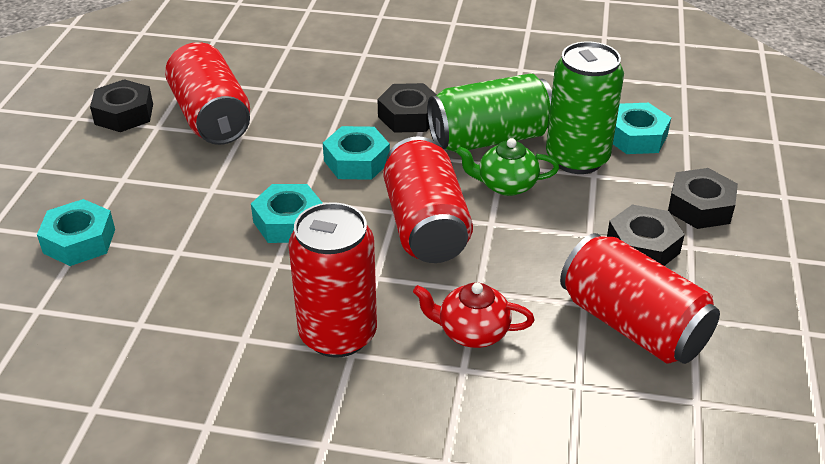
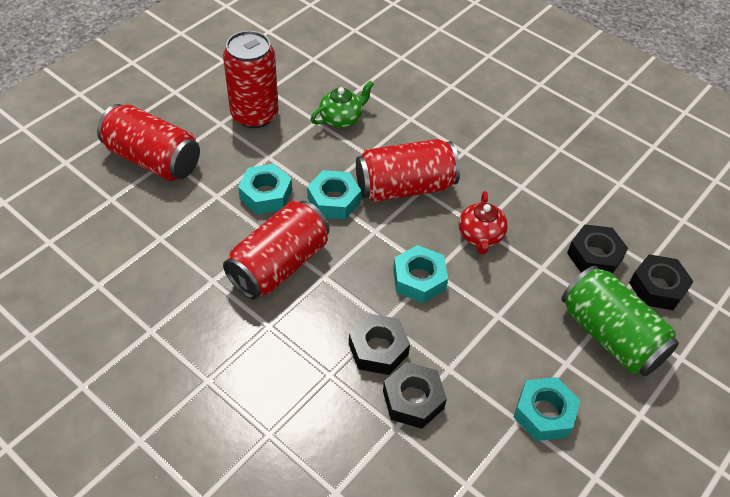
green can: [427,73,552,152] [546,42,624,174] = 2 -> [561,266,679,377] = 1

